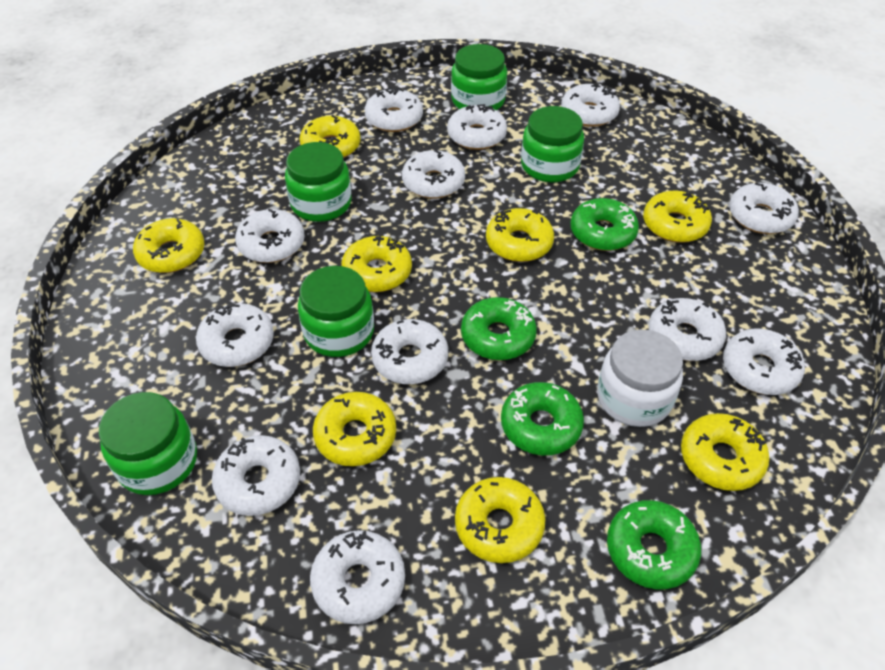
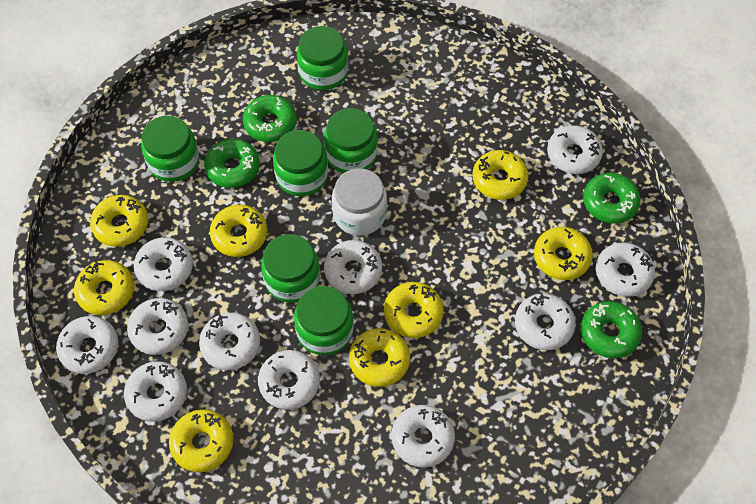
green jar: [99,392,197,495] [285,142,351,222] [298,266,374,357] [451,44,507,110] [521,106,584,182] = 5 -> [141,116,199,182] [261,234,320,303] [273,130,328,196] [294,286,354,355] [297,26,348,90] [324,108,378,173] = 6
white donut: [196,302,274,367] [212,435,300,516] [235,209,305,263] [310,530,405,624] [364,87,423,132] [371,319,448,384] [402,149,465,199] [447,104,507,150] [561,84,620,127] [648,298,726,361] [723,328,805,395] [729,182,799,234] = 12 -> [56,316,118,374] [124,361,187,422] [127,298,188,355] [134,237,193,291] [199,313,260,370] [258,350,320,410] [324,240,382,294] [391,405,455,468] [515,294,576,350] [547,125,603,174] [596,243,655,297] = 11

